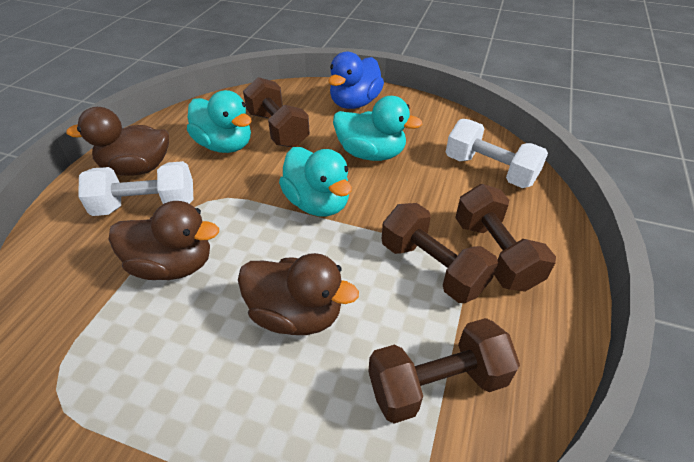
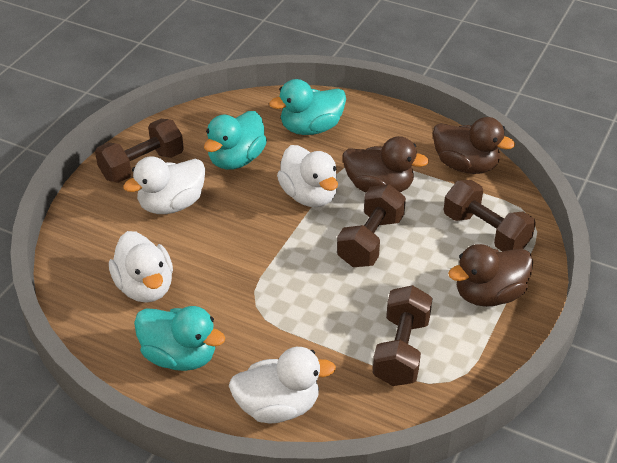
blue duck: [328,52,384,109] = 1 -> none = 0
white duck: none = 0 -> [109,231,173,303] [123,156,205,214] [229,347,336,423] [277,145,338,207] = 4
white dumbbell: [78,161,193,216] [446,119,548,188] = 2 -> none = 0

